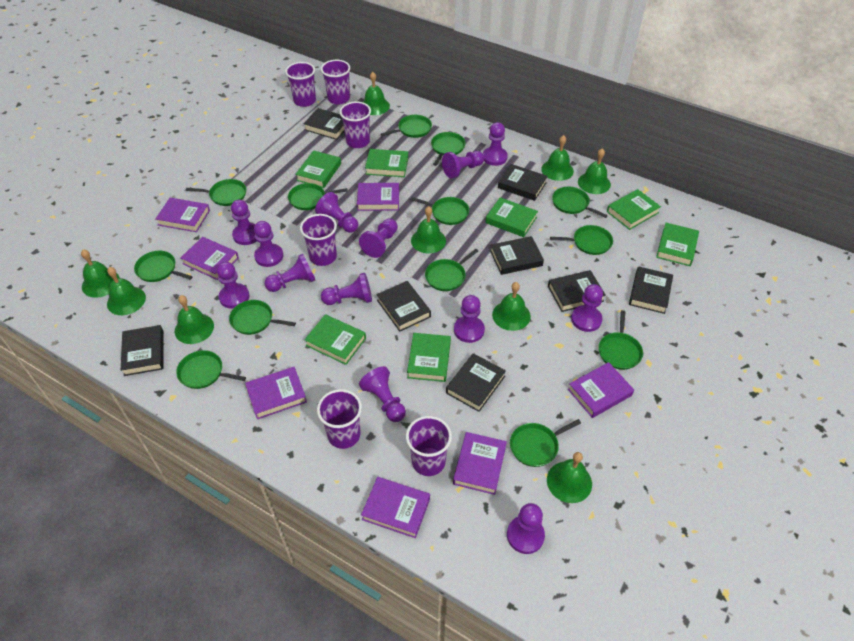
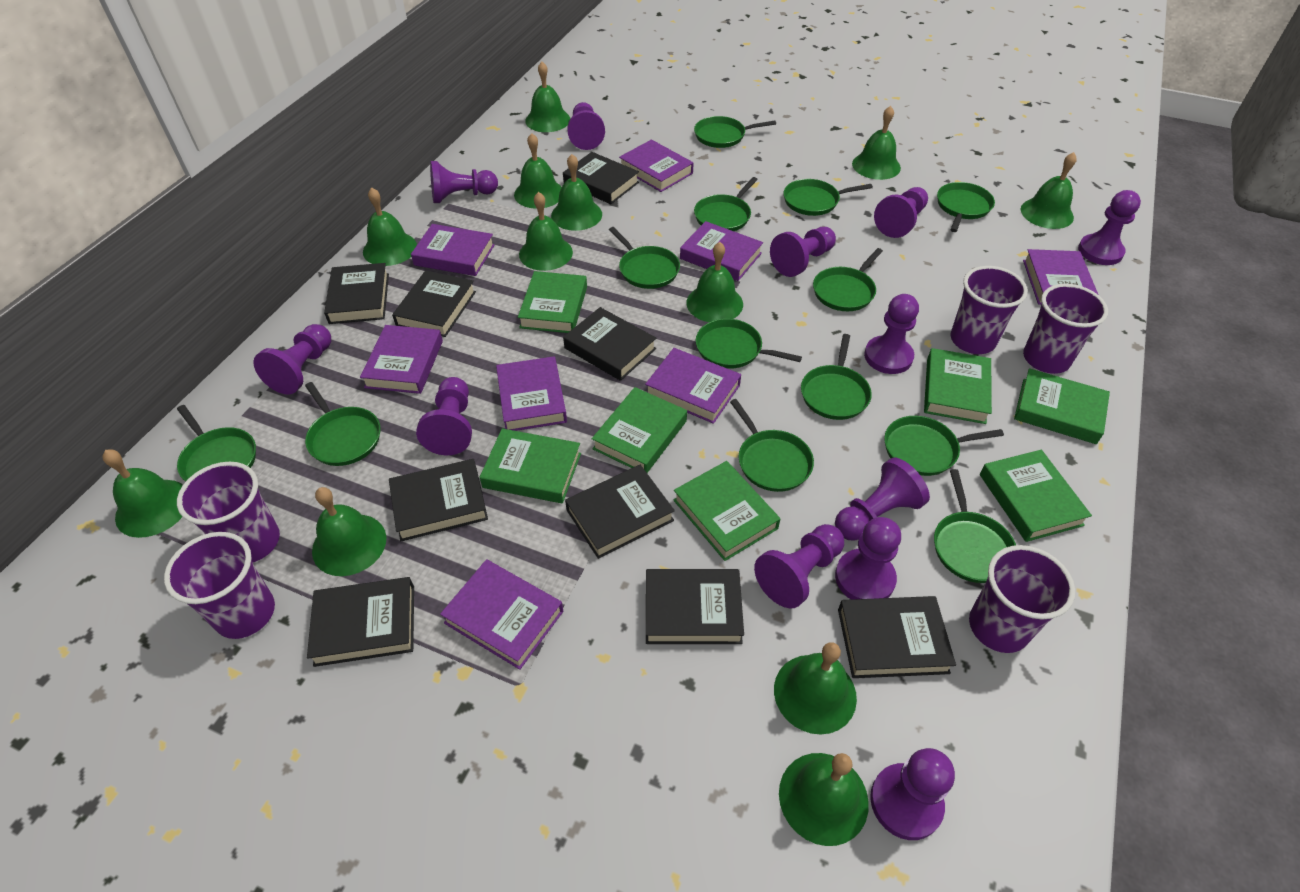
black book: [121,325,163,376] [304,108,344,140] [377,281,431,332] [446,353,506,412] [490,236,544,275] [498,164,548,201] [548,270,606,312] [629,266,673,314] = 8 -> [307,577,414,667] [324,263,389,324] [389,459,488,541] [392,271,476,337] [563,152,639,204] [563,307,656,381] [565,465,675,559] [646,569,744,644] [838,596,956,678] = 9
green bell: [81,249,120,298] [107,267,146,315] [175,295,214,344] [363,72,390,115] [411,206,446,253] [492,282,531,331] [541,135,574,181] [547,452,592,503] [578,148,611,194] = 9 -> [102,449,183,538] [312,487,386,576] [363,187,417,266] [514,133,562,209] [519,192,573,271] [525,62,570,132] [551,154,602,231] [686,242,743,322] [774,642,857,734] [779,753,869,846] [852,106,901,180] [1021,152,1077,229] = 12
purple book: [155,198,210,232] [181,237,239,280] [245,367,307,419] [357,183,399,211] [361,477,430,538] [453,432,507,495] [568,362,634,418] = 7 -> [360,325,443,394] [411,224,495,276] [440,559,563,670] [496,356,567,431] [619,140,694,192] [645,348,741,424] [680,221,763,281] [1023,249,1098,305] = 8
purple cup: [285,62,316,107] [300,214,337,266] [317,389,362,449] [321,60,350,104] [340,102,371,148] [406,416,452,476] = 6 -> [164,532,275,639] [177,462,280,562] [950,266,1028,354] [969,545,1075,653] [1023,284,1108,374] = 5
purple pawn: [217,262,249,309] [231,200,257,245] [254,221,283,267] [264,254,315,292] [315,192,358,233] [321,273,372,305] [359,218,398,258] [359,366,406,422] [442,151,484,178] [454,295,485,343] [483,122,508,166] [507,503,545,554] [571,284,603,332] = 13 -> [253,324,331,394] [416,377,472,455] [430,161,498,203] [567,102,605,150] [754,524,844,608] [770,227,836,277] [835,458,930,540] [835,517,901,600] [864,294,919,374] [870,748,955,840] [874,187,928,238] [1078,190,1141,265] = 12

